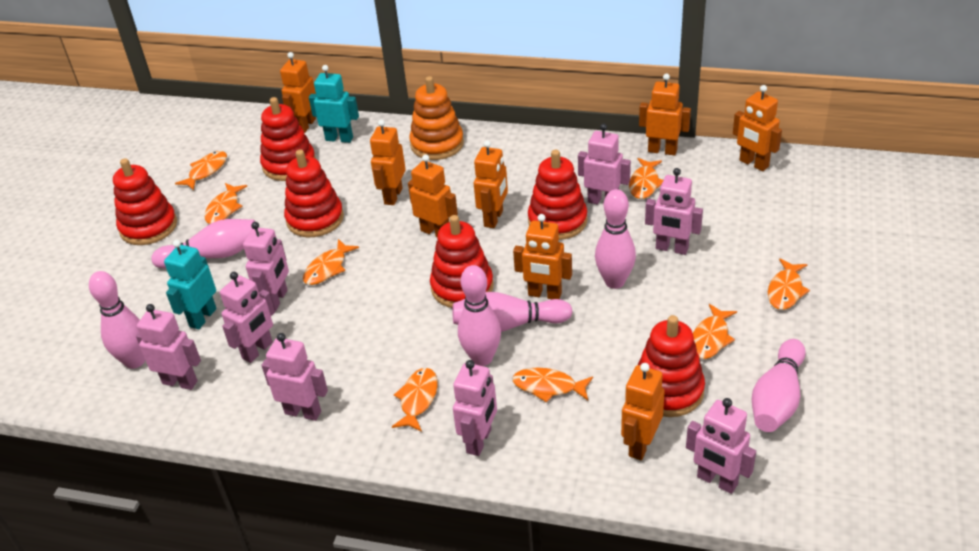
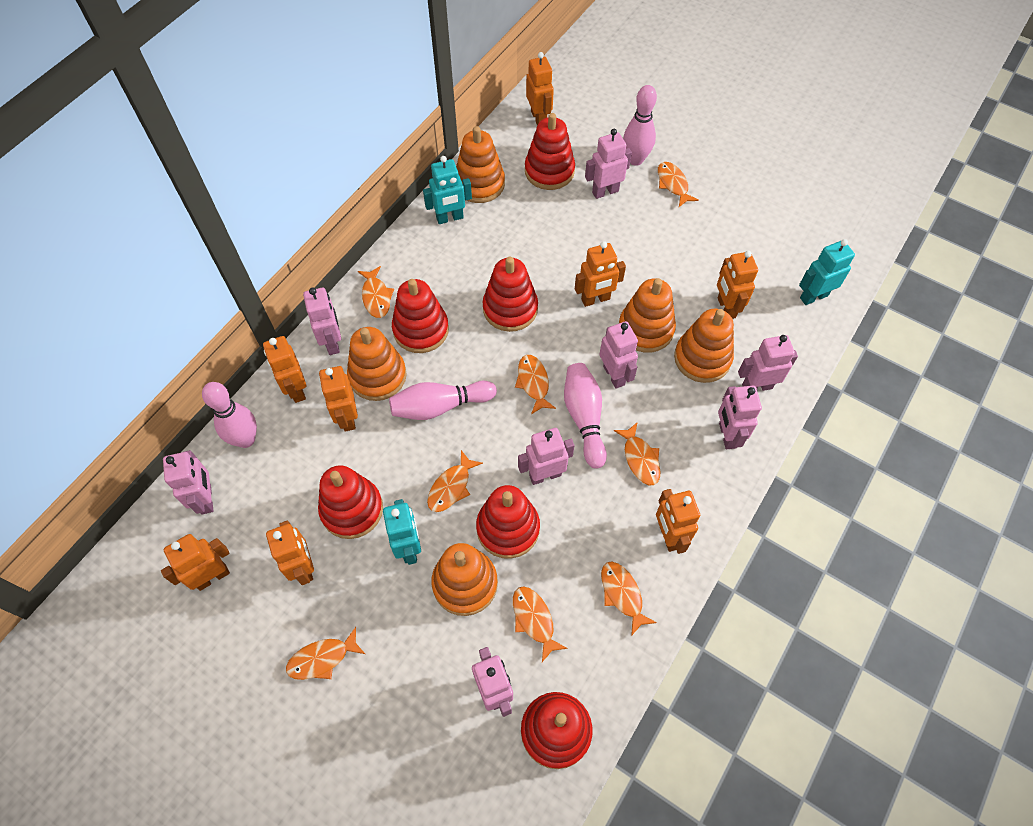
orange stacking toy: [409,76,464,160] = 1 -> [347,327,407,401] [431,543,498,616] [456,126,505,203] [619,278,676,353] [674,309,734,383] = 5
pink bowling pin: [89,271,145,369] [151,219,255,268] [453,292,572,332] [458,265,501,366] [595,189,636,289] [751,339,806,432] = 6 -> [202,382,257,448] [389,381,497,420] [564,363,607,469] [623,85,657,166] = 4
turquoise robot: [164,240,216,329] [309,65,359,143] = 2 -> [383,499,421,565] [423,156,472,224] [799,239,855,305] = 3

